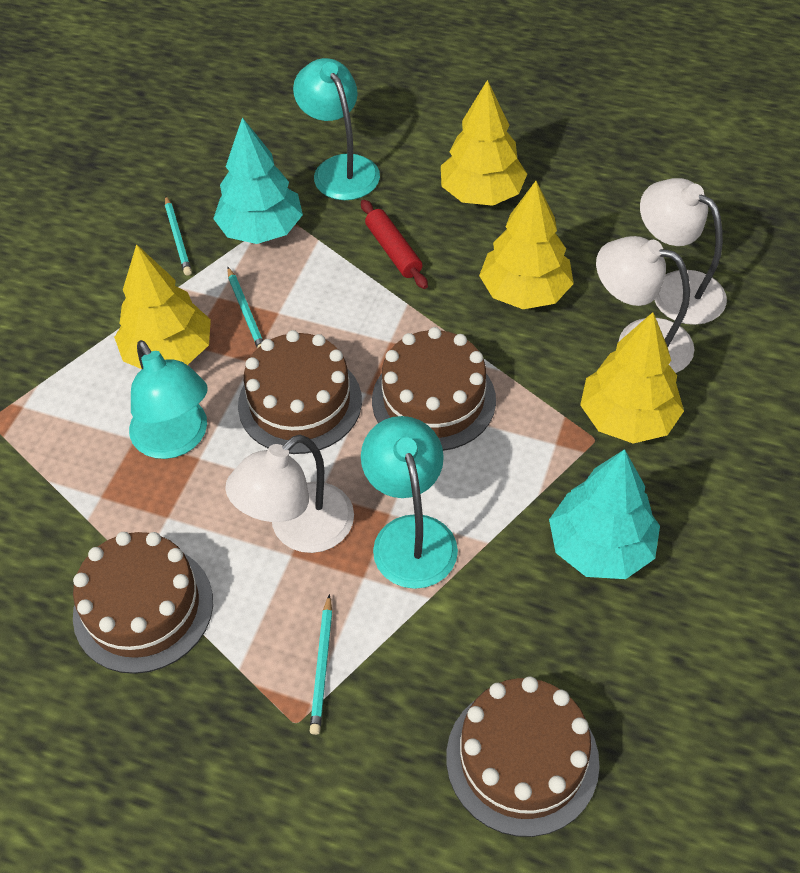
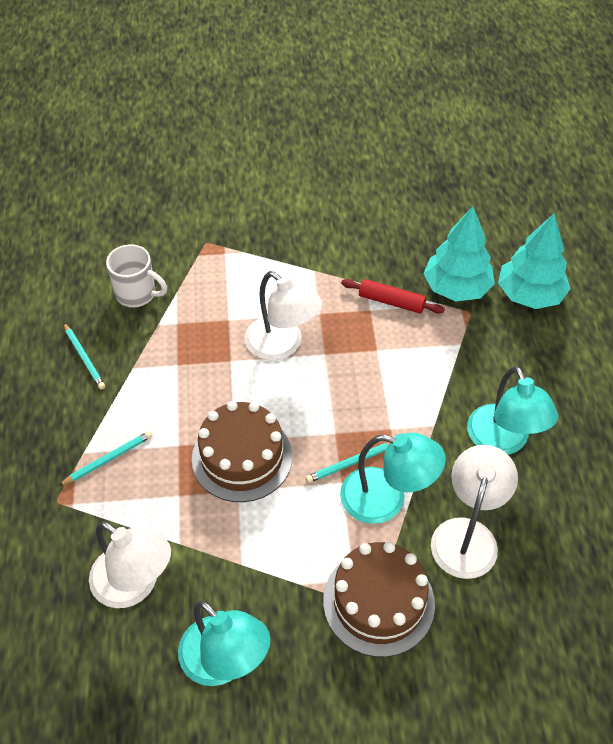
brown cake: [73,532,213,674] [238,330,362,454] [372,327,496,451] [446,676,600,837] = 4 -> [192,401,293,502] [323,541,435,657] = 2
white mug: none = 0 -> [106,244,167,307] = 1
yellow tree: [114,244,211,369] [441,80,527,206] [479,181,574,309] [580,312,684,444] = 4 -> none = 0

